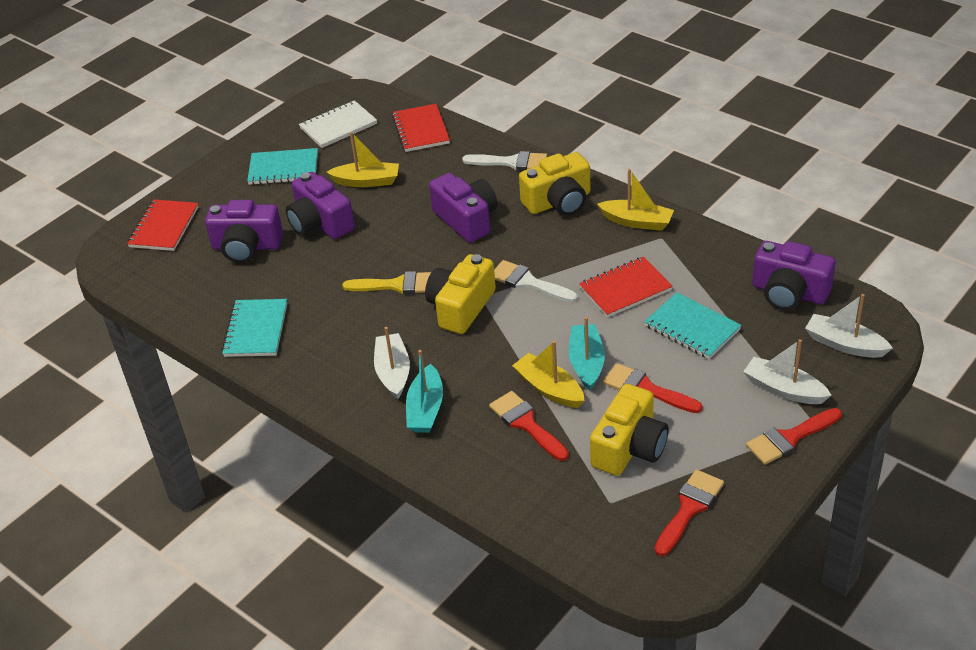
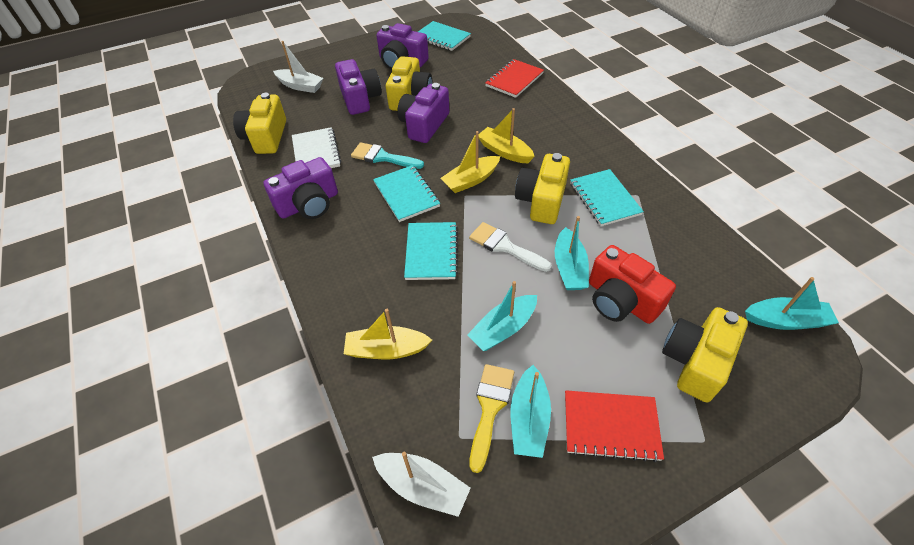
red brush: [489,391,569,461] [603,363,703,413] [655,469,724,556] [746,408,842,465] = 4 -> none = 0
red camera: none = 0 -> [589,245,676,324] = 1
red notebook: [127,199,199,251] [392,104,450,152] [579,257,673,318] = 3 -> [485,59,544,98] [565,390,664,462] = 2
turquoise boat: [406,350,443,433] [569,317,605,391] = 2 -> [467,281,537,351] [510,365,551,458] [555,216,589,290] [745,277,839,330] = 4
turquoise brush: none = 0 -> [351,142,424,169] = 1
turquoise notebook: [222,299,287,357] [247,148,318,185] [644,292,742,359] = 3 -> [373,165,440,222] [404,222,458,280] [418,21,471,51] [570,169,644,226] = 4
white boat: [374,327,410,399] [743,339,832,404] [805,294,893,358] = 3 -> [273,41,323,93] [372,452,471,517] = 2
white brush: [462,151,547,171] [494,260,578,302] = 2 -> [469,222,552,272] = 1
yellow camera: [425,254,496,334] [519,152,591,216] [590,384,669,476] = 3 -> [233,93,286,154] [386,56,433,111] [515,153,570,224] [662,307,748,403] = 4

